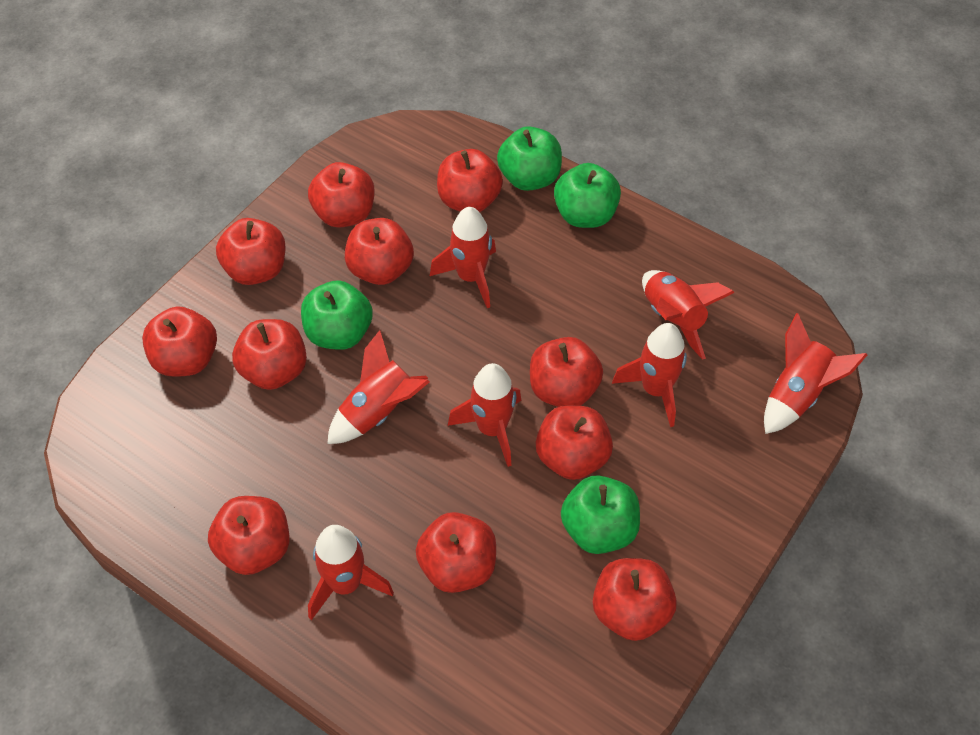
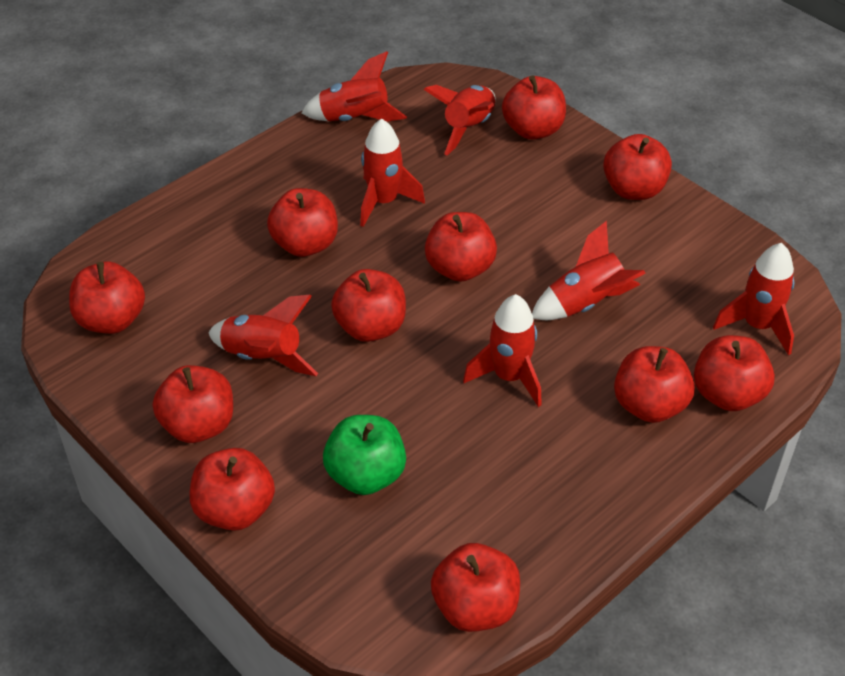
green apple: [301,280,373,350] [497,126,562,191] [554,163,621,228] [561,475,640,554] = 4 -> [323,415,406,495] = 1

